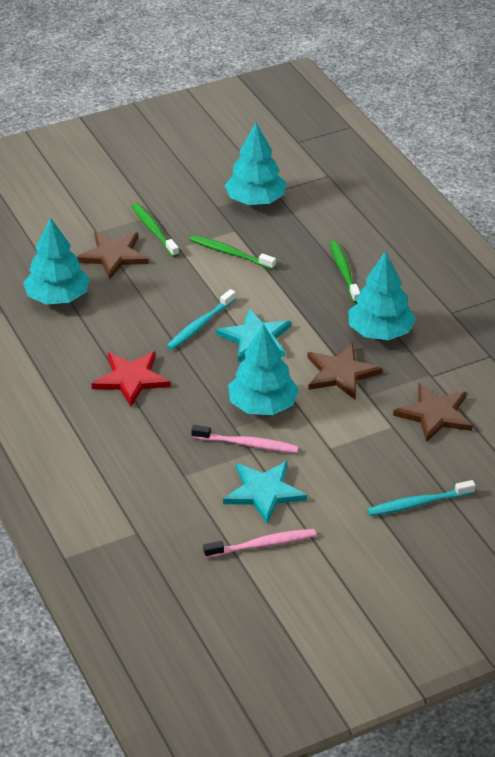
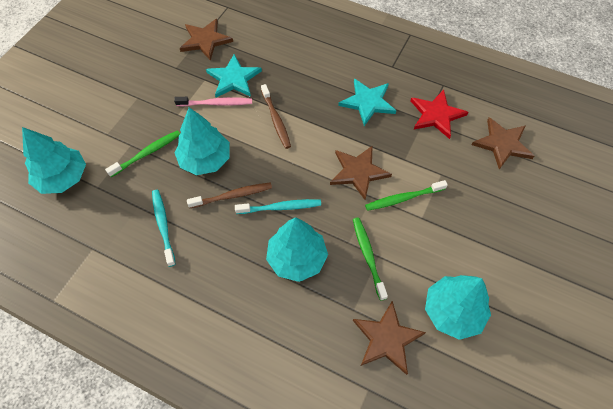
brown star: [77,232,149,279] [307,343,382,399] [393,383,473,443] = 3 -> [180,19,233,61] [330,145,392,200] [353,301,426,375] [472,117,534,170] = 4
brown toothbrush: none = 0 -> [187,182,272,208] [261,84,291,149] = 2
pink toothbrush: [191,425,299,453] [203,529,316,558] = 2 -> [174,97,252,107] = 1

